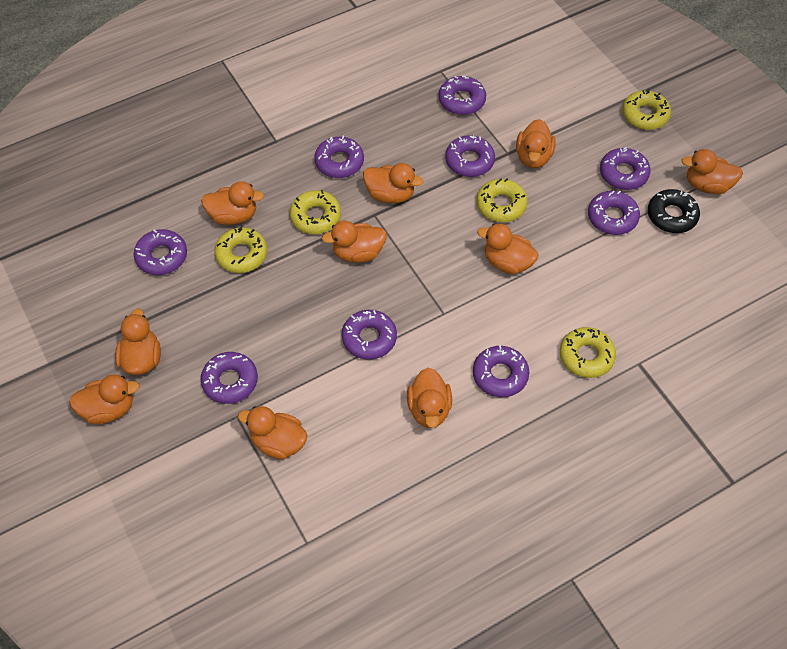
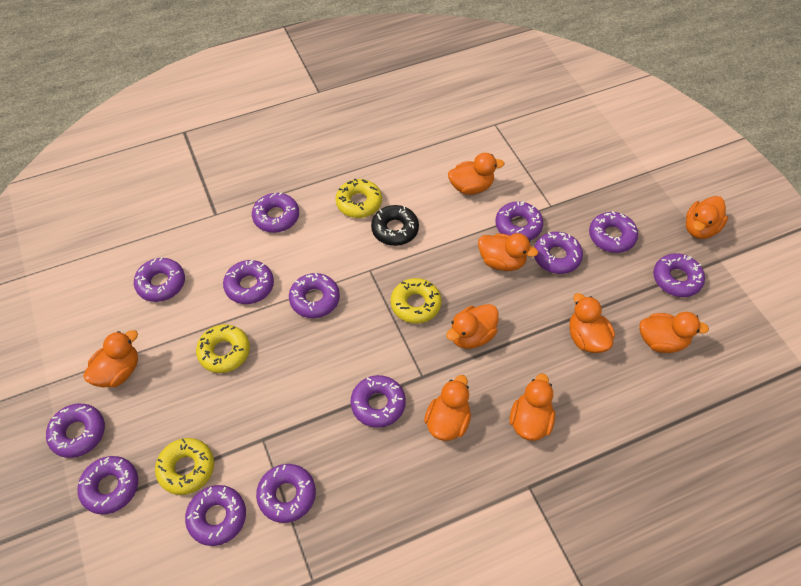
orange duck: [69,375,140,424] [115,309,161,375] [201,181,264,225] [238,406,307,459] [322,221,387,262] [363,163,423,203] [407,368,452,428] [477,224,539,274] [516,119,556,168] [681,149,743,194] = 10 -> [83,330,138,387] [424,375,471,441] [446,304,499,349] [448,153,504,195] [478,233,538,271] [510,373,555,441] [569,293,615,353] [639,312,709,353] [686,196,728,239] = 9
purple donut: [134,229,187,275] [201,352,258,404] [314,136,364,178] [342,310,397,360] [438,76,486,115] [445,135,495,177] [473,345,529,397] [588,190,640,235] [600,147,651,190] = 9 -> [46,404,105,458] [78,456,138,514] [134,257,185,302] [185,485,246,546] [223,260,274,304] [252,192,299,233] [256,464,316,523] [289,273,340,318] [351,375,406,428] [495,201,543,240] [534,232,583,274] [589,211,638,253] [653,253,705,297] = 13
yellow donut: [214,227,267,273] [290,190,341,234] [476,178,528,222] [560,327,616,378] [622,89,671,130] = 5 -> [155,438,214,495] [196,324,250,373] [335,179,382,218] [391,278,441,324] = 4

